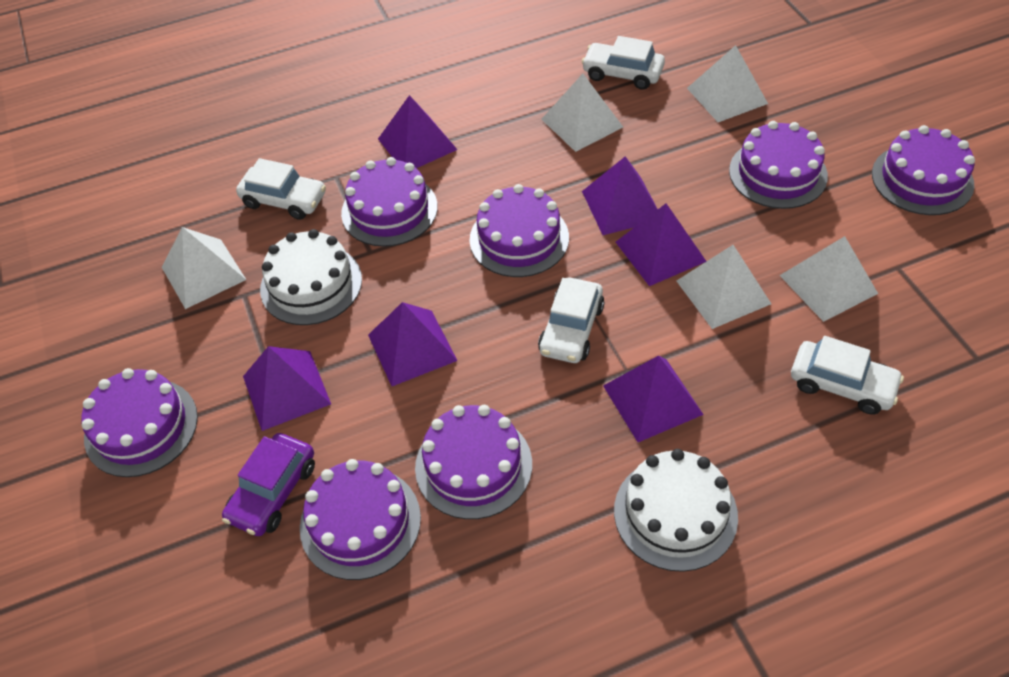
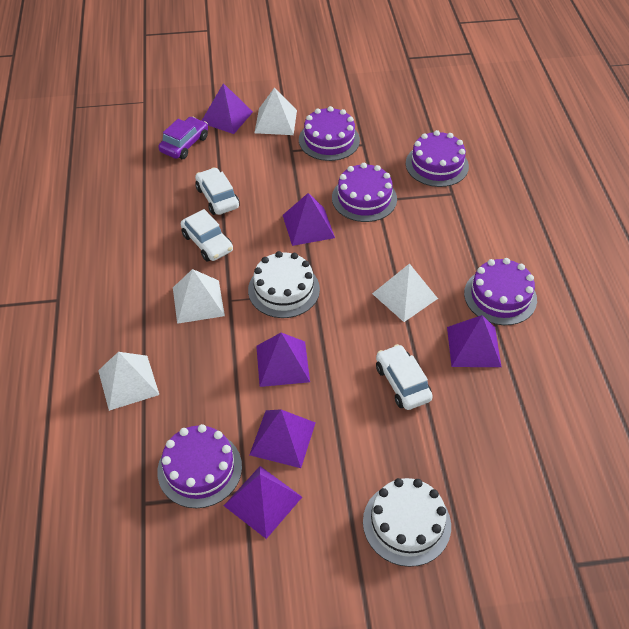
purple cake: [82,368,198,477] [300,459,421,580] [341,157,438,247] [415,405,532,519] [470,184,569,277] [729,121,828,209] [872,125,975,215] = 7 -> [157,424,242,508] [299,106,360,161] [332,163,397,222] [406,130,469,187] [464,258,537,325] = 5
white car: [236,158,326,220] [538,278,605,363] [582,36,665,89] [791,336,904,415] = 4 -> [181,209,233,262] [195,168,240,215] [376,344,433,410] = 3
white pyramid: [162,227,246,309] [541,74,623,152] [677,245,771,329] [687,45,768,122] [779,236,878,322] = 5 -> [98,352,159,411] [173,269,225,324] [254,88,297,135] [372,263,438,322] = 4

